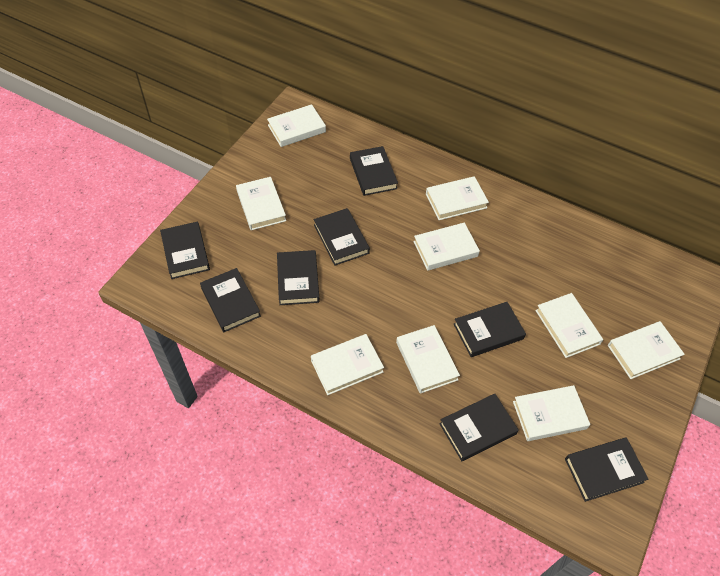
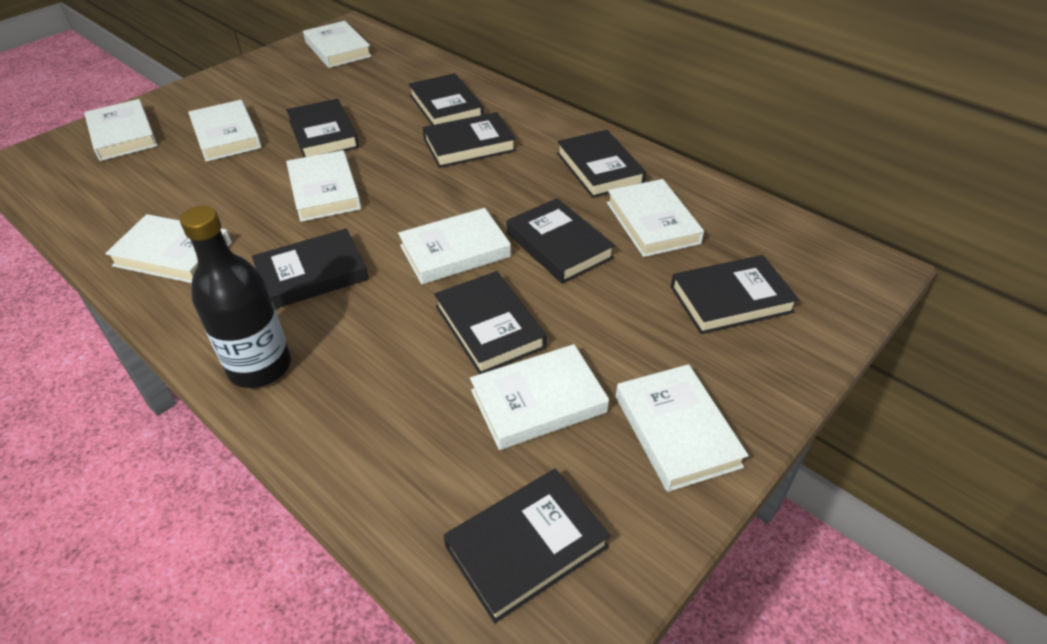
black book: [160,222,210,279] [200,268,261,332] [277,250,320,305] [314,208,370,266] [350,146,398,196] [439,394,519,461] [454,302,526,357] [565,437,649,502] = 8 -> [252,229,369,309] [286,99,359,157] [409,73,484,125] [423,112,516,168] [434,271,546,374] [443,469,611,623] [507,198,615,284] [557,130,646,198] [671,255,799,334] = 9
black bottle: none = 0 -> [180,206,291,388] = 1

